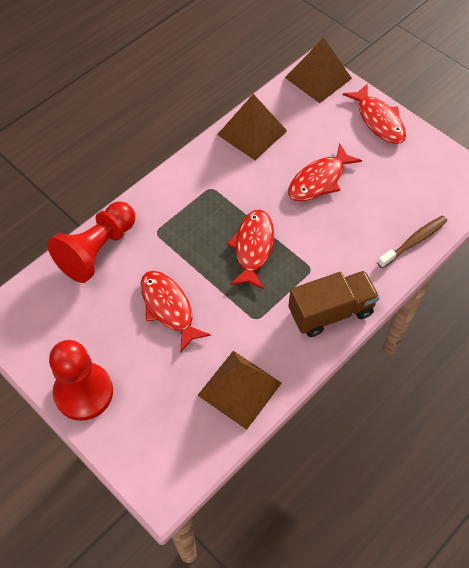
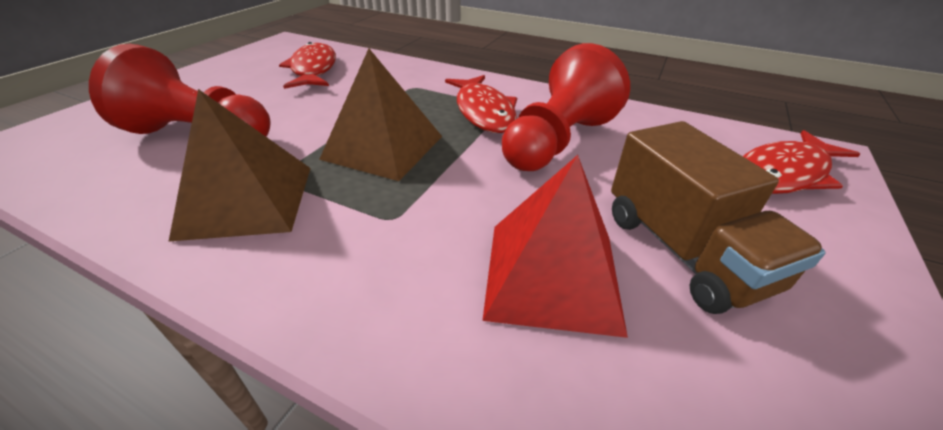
brown pyramid: [198,351,282,430] [217,94,287,160] [285,38,352,103] = 3 -> [168,89,310,242] [319,49,442,181] = 2
brown toothbrush: [377,215,447,268] = 1 -> none = 0
red fish: [141,271,211,352] [227,210,274,290] [288,143,362,201] [343,83,406,144] = 4 -> [279,42,336,89] [445,75,517,133] [743,130,860,194] = 3
red pyramid: none = 0 -> [482,155,628,338] = 1

